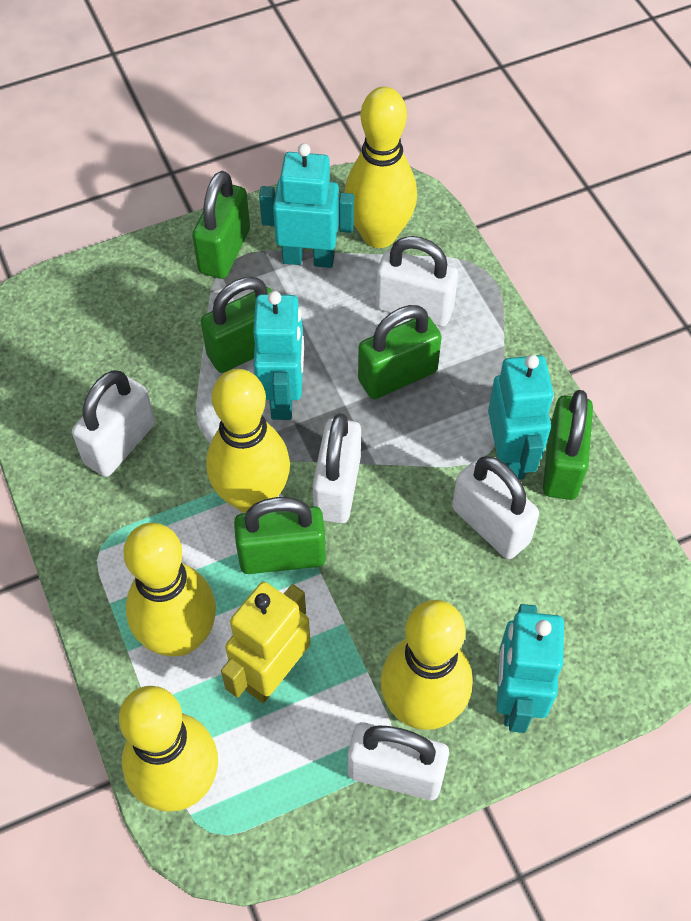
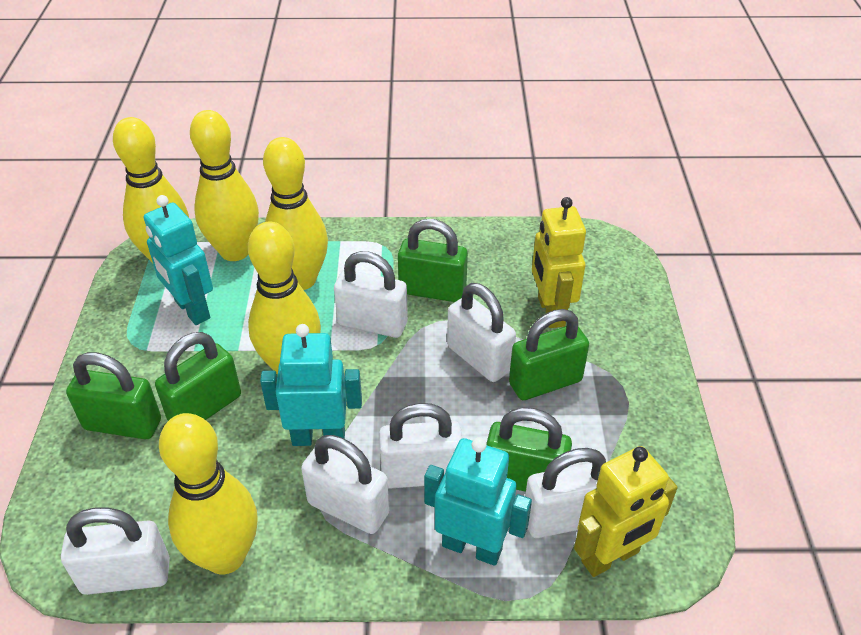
turquoise robot: [253,291,304,420] [259,143,354,268] [488,354,554,480] [497,604,564,733] = 4 -> [144,195,213,325] [260,324,362,446] [424,437,532,566] = 3
white padlock: [72,370,155,477] [312,413,361,523] [348,722,449,800] [376,236,458,327] [452,456,539,559] = 5 -> [61,507,170,595] [301,435,390,534] [334,251,408,338] [379,403,462,489] [447,283,516,382] [525,448,606,538] = 6
yellow robot: [221,582,311,703] = 1 -> [532,197,586,328] [574,446,678,577] = 2

